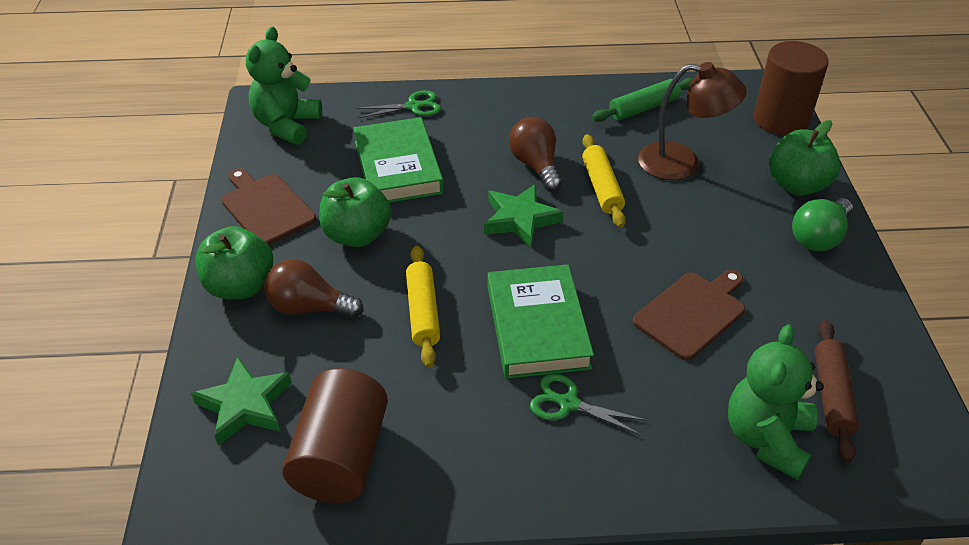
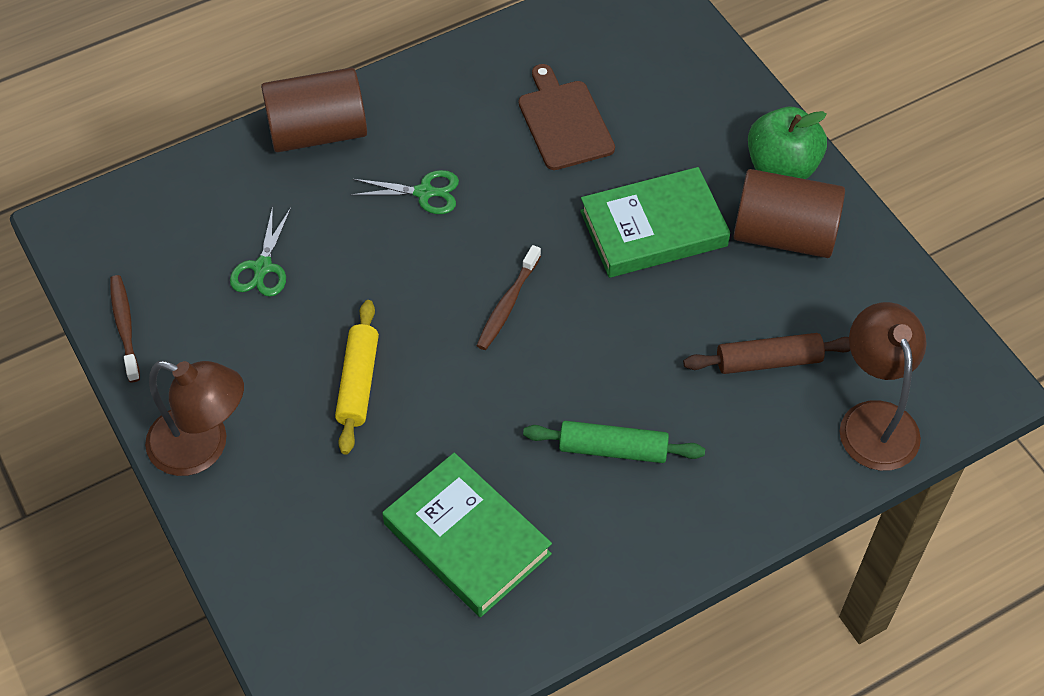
brown cutting board: [221,168,316,245] [633,270,745,360] = 2 -> [519,64,615,170] = 1
brown lamp: [638,62,747,180] = 1 -> [145,361,244,476] [840,302,927,471] = 2
brown light bulb: [264,259,364,319] [509,117,562,192] = 2 -> none = 0
brown toothbrush: none = 0 -> [110,275,140,382] [476,245,541,350] = 2
green apple: [196,226,273,299] [319,177,391,247] [769,120,841,196] = 3 -> [748,107,827,179] = 1
green light bulb: [792,198,853,251] = 1 -> none = 0
green star: [191,356,292,445] [484,184,563,248] = 2 -> none = 0
green teddy bear: [246,27,322,145] [728,324,824,480] = 2 -> none = 0
yellow rolling pin: [406,246,440,368] [582,134,626,228] = 2 -> [335,300,379,455] = 1

